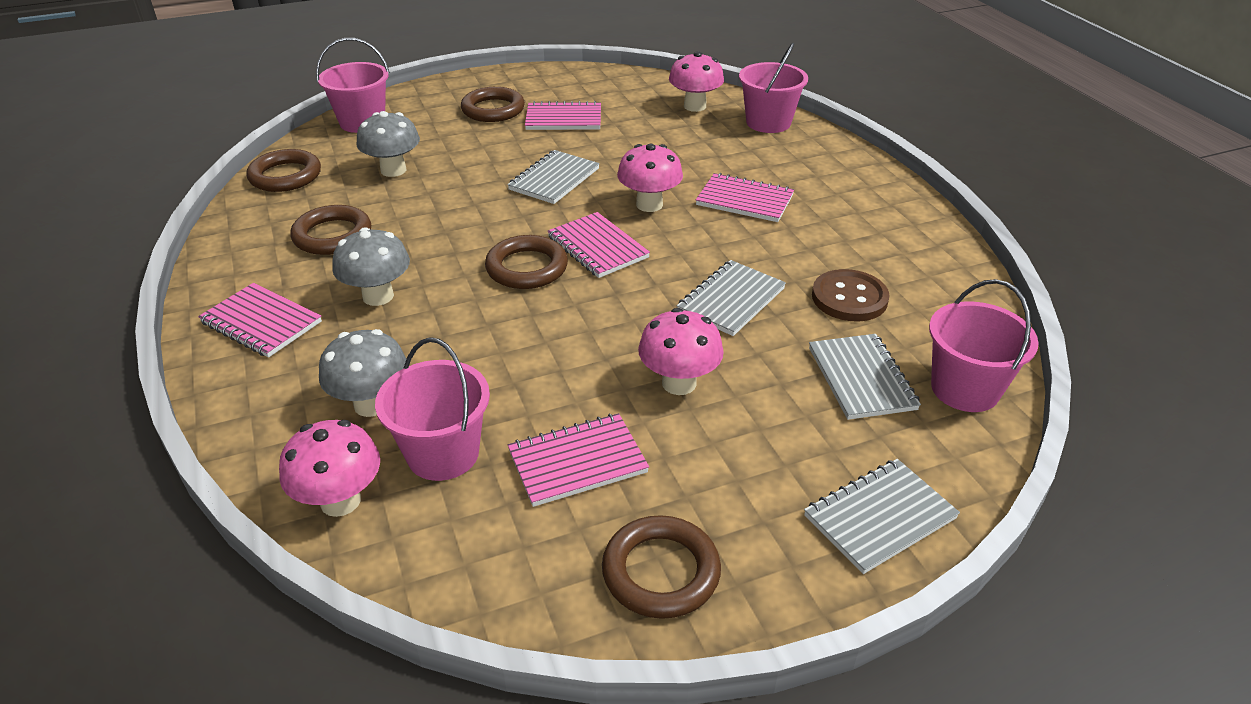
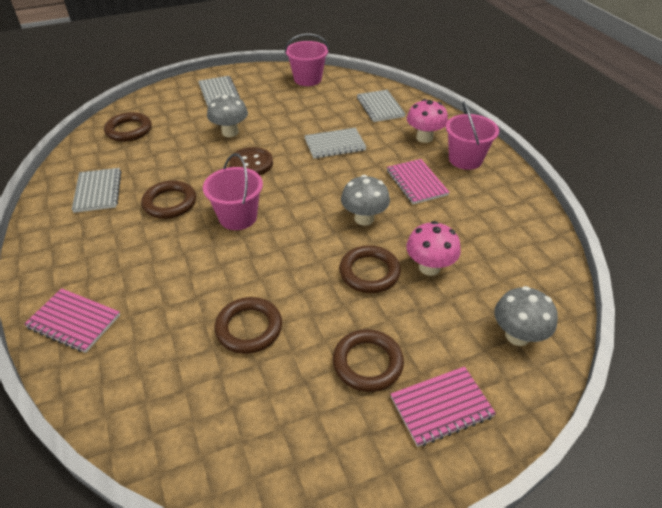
pink bucket: [316,38,390,133] [375,337,490,481] [739,43,808,133] [929,279,1039,412] = 4 -> [203,153,263,230] [285,33,329,86] [446,101,499,170] = 3
pink mushroom: [279,420,380,517] [617,144,683,212] [638,308,724,395] [669,51,724,112] = 4 -> [406,221,461,276] [407,99,448,143] = 2
pink notebook: [198,283,322,358] [508,413,649,507] [525,101,601,130] [548,212,650,278] [696,173,794,222] = 5 -> [24,288,120,353] [387,159,449,204] [391,366,496,447] = 3

